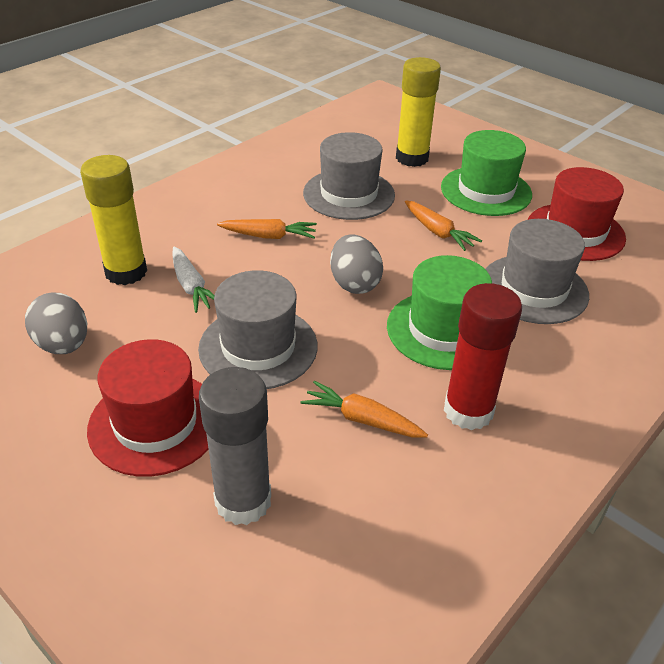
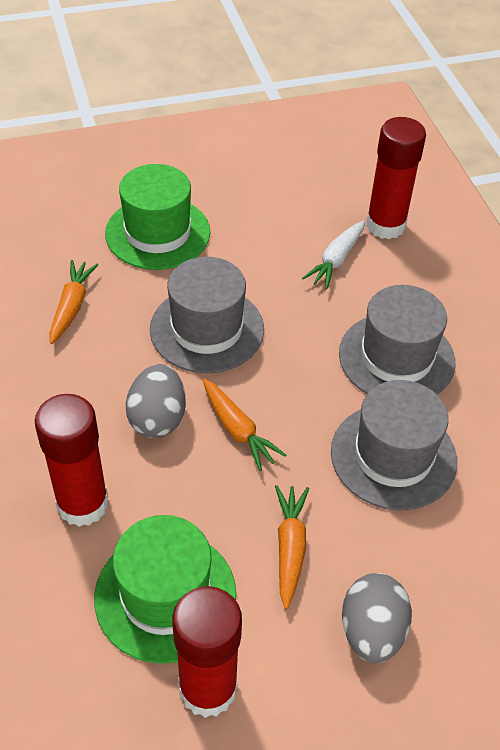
grey glue stick: [199,367,271,525] = 1 -> none = 0
red glue stick: [444,283,522,430] = 1 -> [35,394,109,527] [172,586,242,718] [366,117,426,239] = 3
red hat: [87,339,209,477] [528,167,626,261] = 2 -> none = 0
yellow glue stick: [80,155,147,285] [396,57,441,167] = 2 -> none = 0

